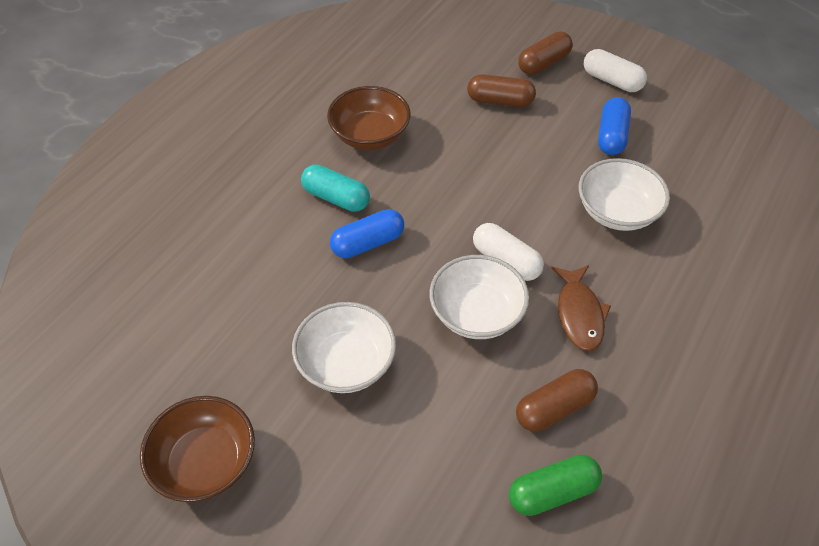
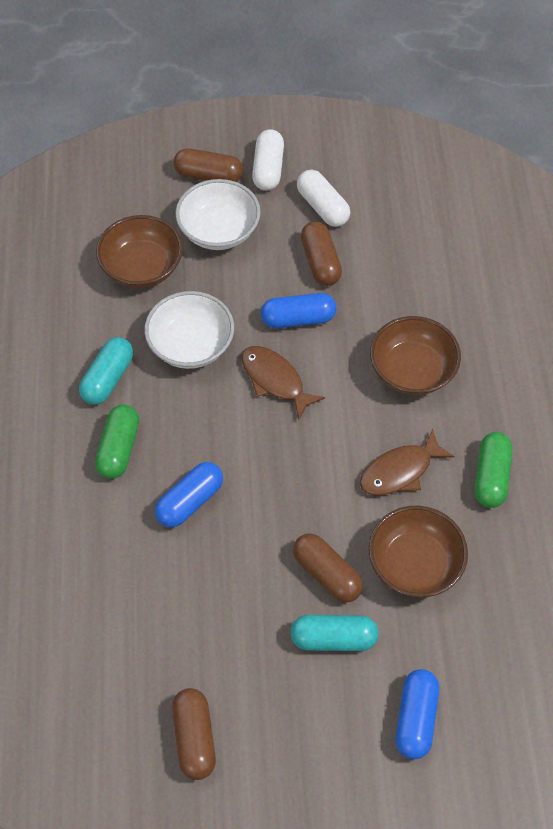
blue capsule: [330,209,404,258] [598,97,631,155] = 2 -> [155,462,223,528] [261,293,336,328] [396,669,439,759] = 3
brown bowl: [140,396,255,502] [327,86,411,150] = 2 -> [96,215,183,288] [368,506,468,598] [370,316,461,395] = 3
brown capsule: [467,74,536,107] [516,369,598,431] [518,31,573,75] = 3 -> [172,688,216,780] [173,148,243,182] [293,533,363,602] [301,221,342,286] = 4
brown fish: [551,265,611,351] = 1 -> [242,346,325,420] [360,429,455,495] = 2
green capsule: [509,455,602,516] = 1 -> [95,404,139,479] [475,432,513,508] = 2
turquoise capsule: [301,165,370,212] = 1 -> [79,337,133,405] [290,615,379,651] = 2
white bowl: [292,302,396,393] [429,255,529,339] [579,158,670,231] = 3 -> [144,291,234,369] [175,179,261,250] = 2

